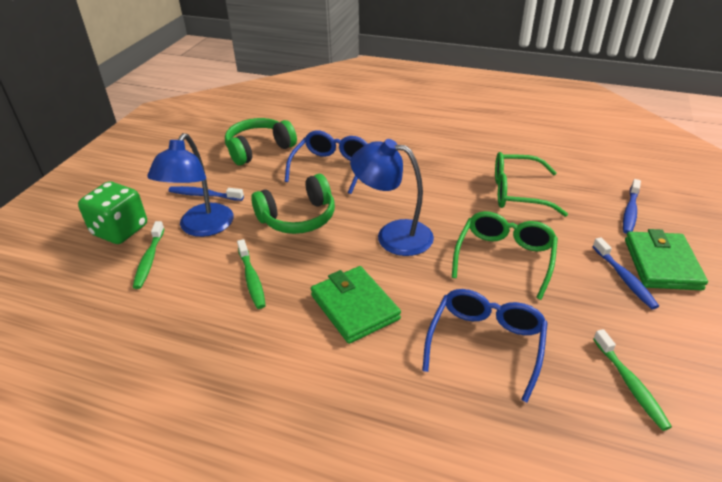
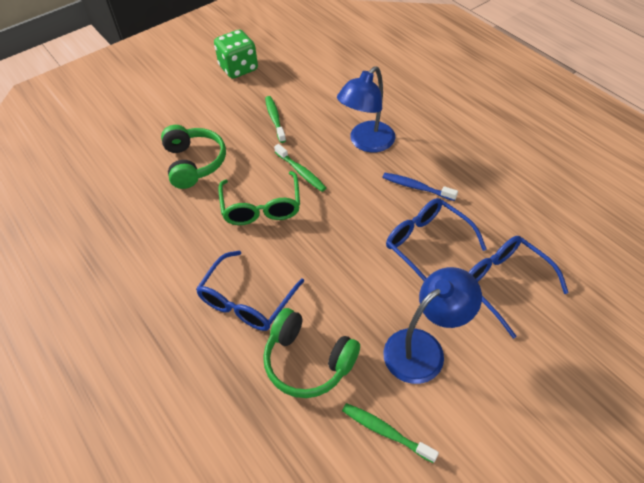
blue glasses: [285,130,368,194] [422,289,547,402] = 2 -> [196,251,304,331] [386,198,487,281] [469,236,569,338] = 3
blue toothbrush: [169,186,244,201] [592,237,659,309] [623,179,641,234] = 3 -> [382,173,458,201] = 1
green glasses: [452,211,558,300] [495,152,568,217] = 2 -> [218,171,300,225] = 1
green wallet: [311,266,401,344] [625,229,708,290] = 2 -> none = 0

